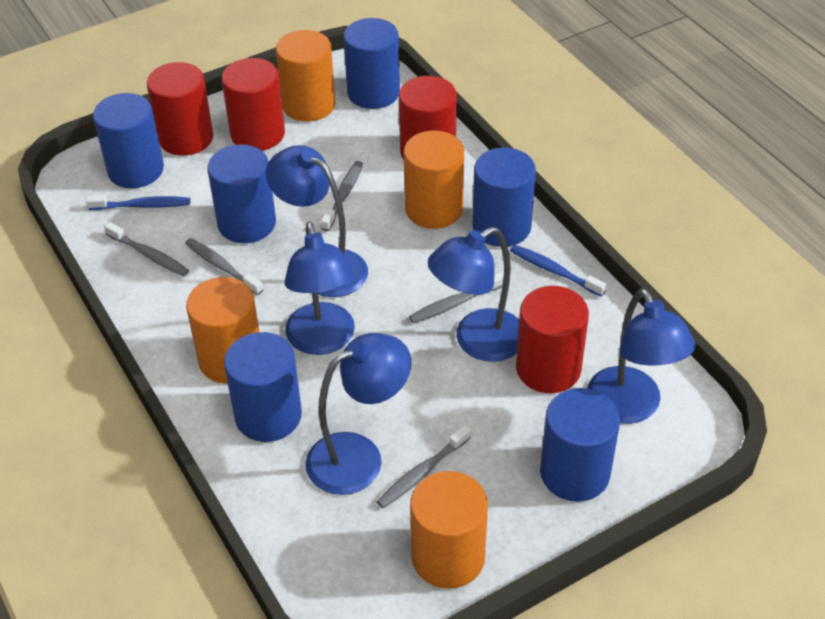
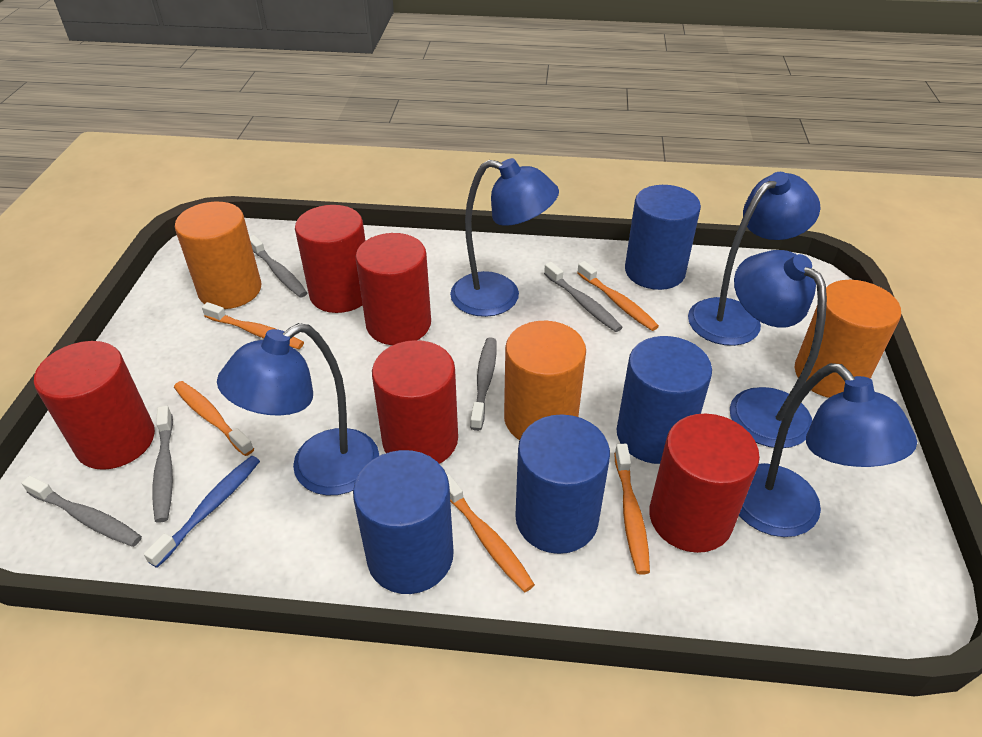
blue cylinder: [93,93,164,188] [207,145,276,243] [224,332,302,442] [343,18,400,109] [472,148,536,247] [540,388,620,502] = 6 -> [353,450,454,594] [515,414,610,554] [617,336,712,464] [625,185,701,290] = 4
blue toothbrush: [86,195,190,210] [510,245,607,297] = 2 -> [144,456,260,568] = 1
orange cylinder: [186,277,259,384] [276,30,335,122] [404,131,464,229] [410,471,488,589] = 4 -> [175,202,261,309] [504,321,586,440] [795,280,901,398] = 3
orange toothbrush: none = 0 -> [174,381,254,456] [202,302,304,349] [447,474,535,592] [577,261,659,331] [614,444,650,575] = 5
red cylinder: [147,62,214,156] [222,58,285,151] [399,76,457,160] [516,286,589,393] = 4 -> [34,341,155,470] [295,205,365,313] [356,233,431,345] [372,340,458,464] [649,414,760,553] = 5

